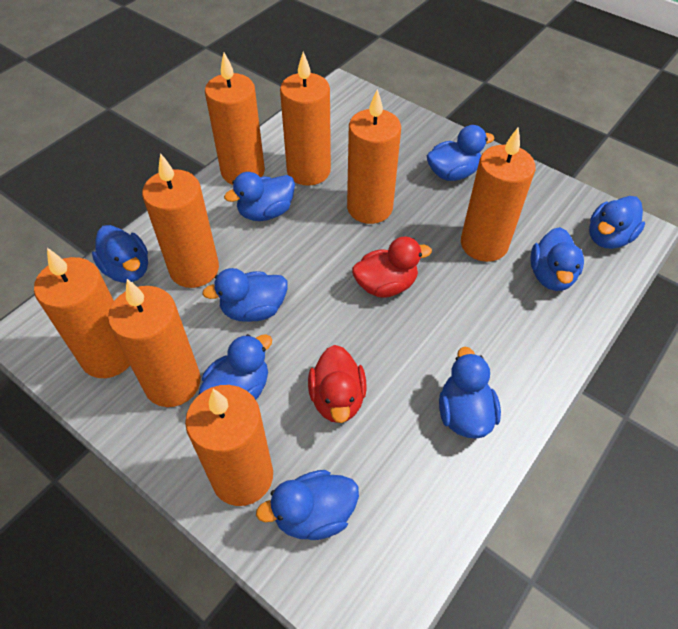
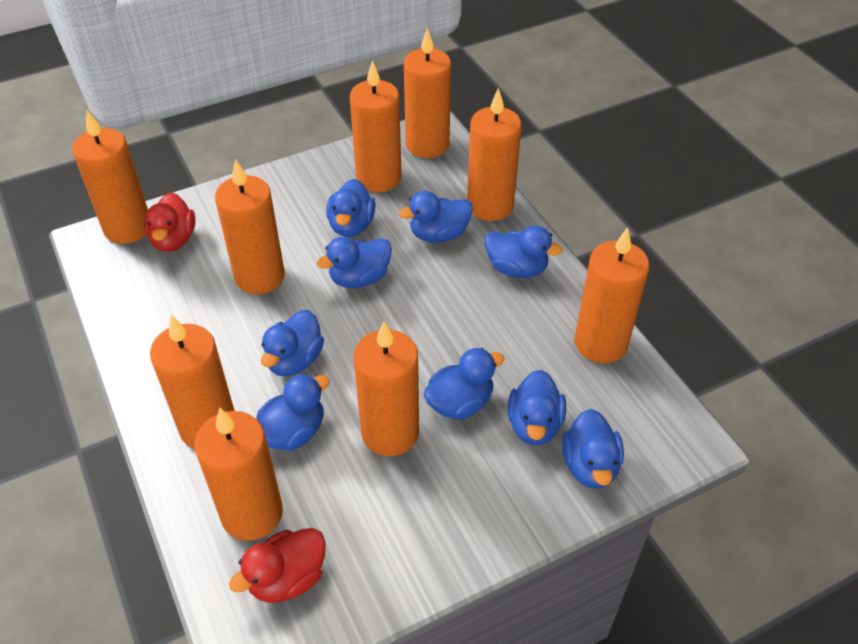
orange candle: [34,248,130,378] [108,279,201,407] [142,153,219,288] [185,385,273,506] [205,53,265,185] [280,52,331,186] [347,89,401,224] [461,127,535,262] = 8 -> [72,111,148,244] [150,315,235,449] [194,407,283,541] [215,159,285,294] [350,60,402,192] [354,321,419,456] [404,28,451,158] [467,88,522,221] [574,227,649,363] = 9

